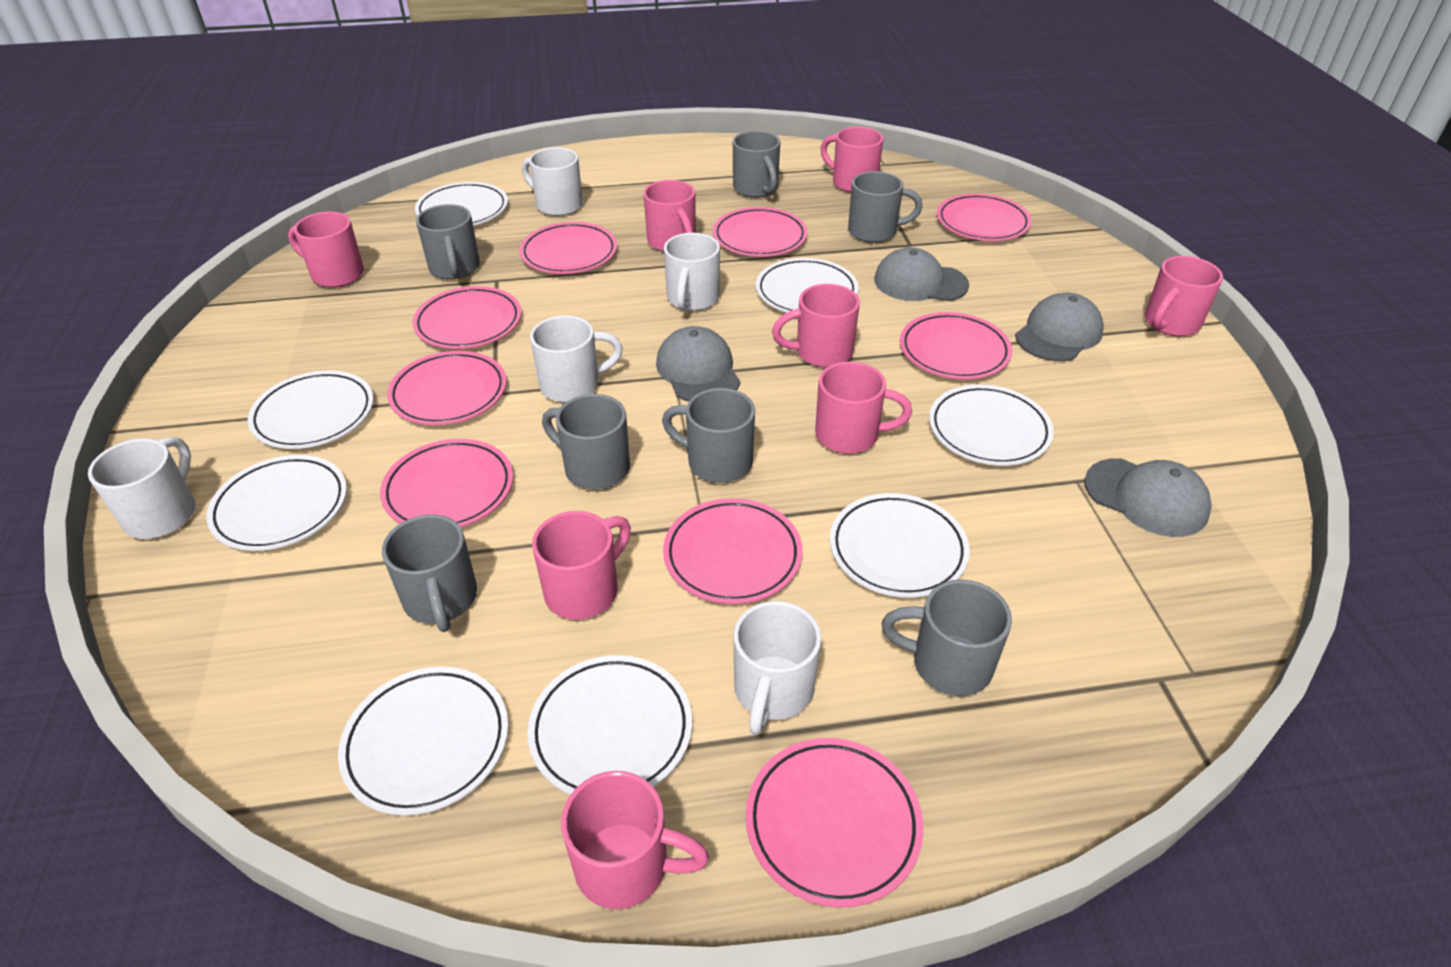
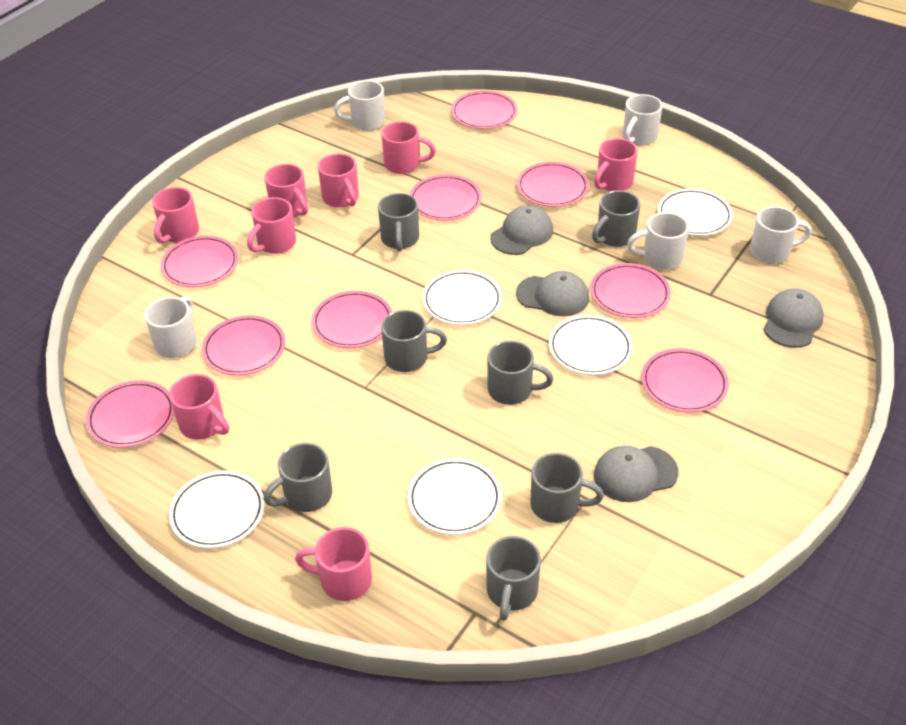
white plate: [206,455,347,551] [248,371,374,449] [338,666,509,816] [415,182,508,226] [528,655,692,795] [756,258,859,313] [830,493,970,598] [929,385,1054,466] = 8 -> [169,471,265,548] [408,458,502,535] [422,270,502,325] [549,315,633,375] [658,188,733,236] = 5

